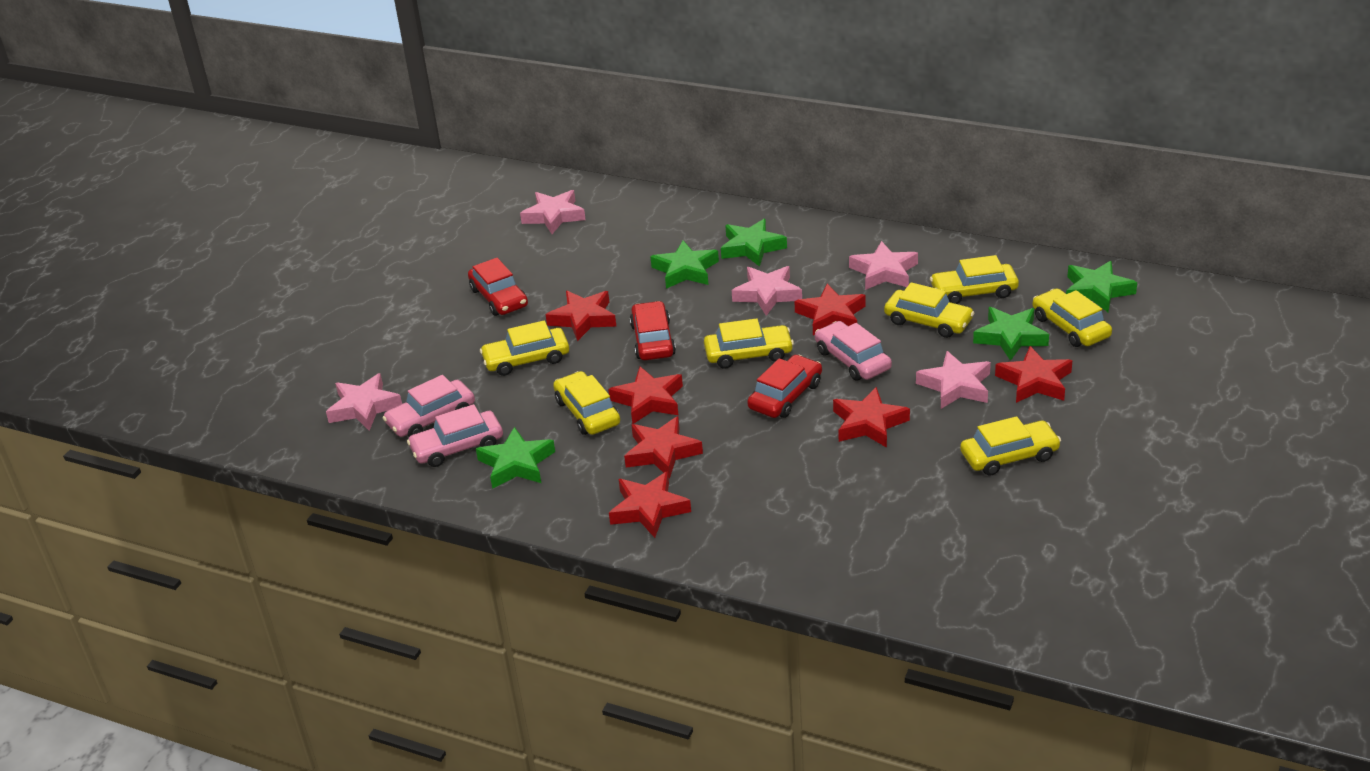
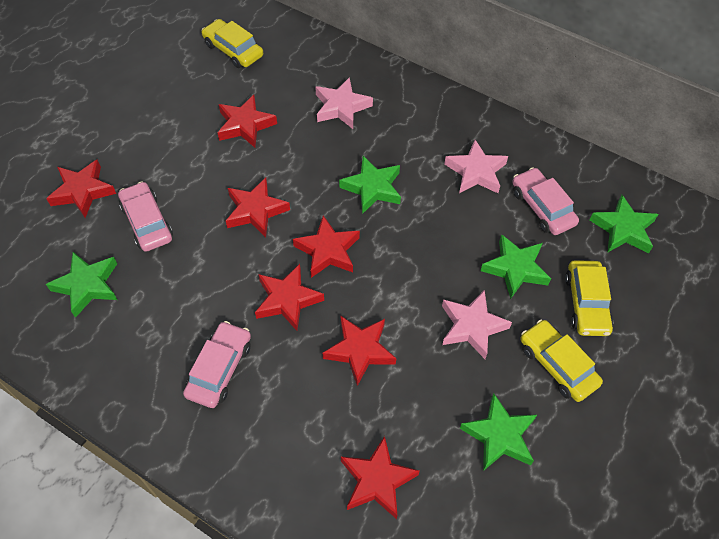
pink star: [326,373,402,431] [520,190,586,234] [732,266,802,316] [849,241,918,290] [916,351,991,409] = 5 -> [315,77,373,129] [442,290,512,359] [444,140,508,193] = 3
red car: [468,258,528,316] [630,301,676,360] [747,355,822,418] = 3 -> none = 0
yellow car: [480,320,569,376] [553,371,620,435] [704,318,794,369] [884,282,974,338] [930,255,1019,304] [960,416,1061,476] [1032,288,1112,347] = 7 -> [202,19,263,68] [520,320,603,402] [565,260,613,336] = 3

